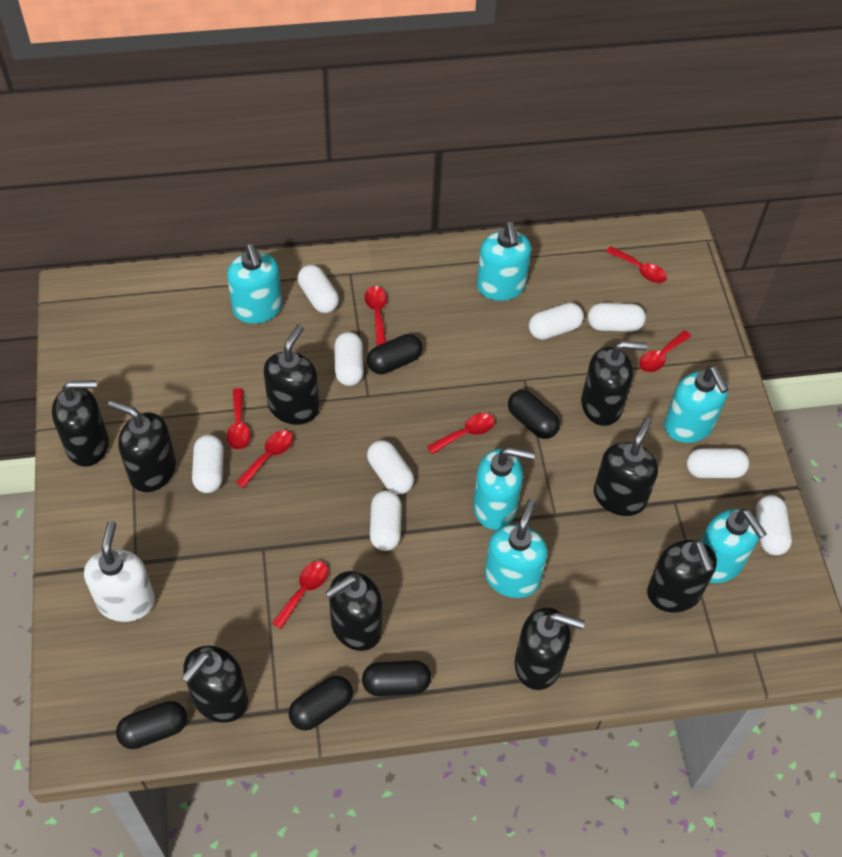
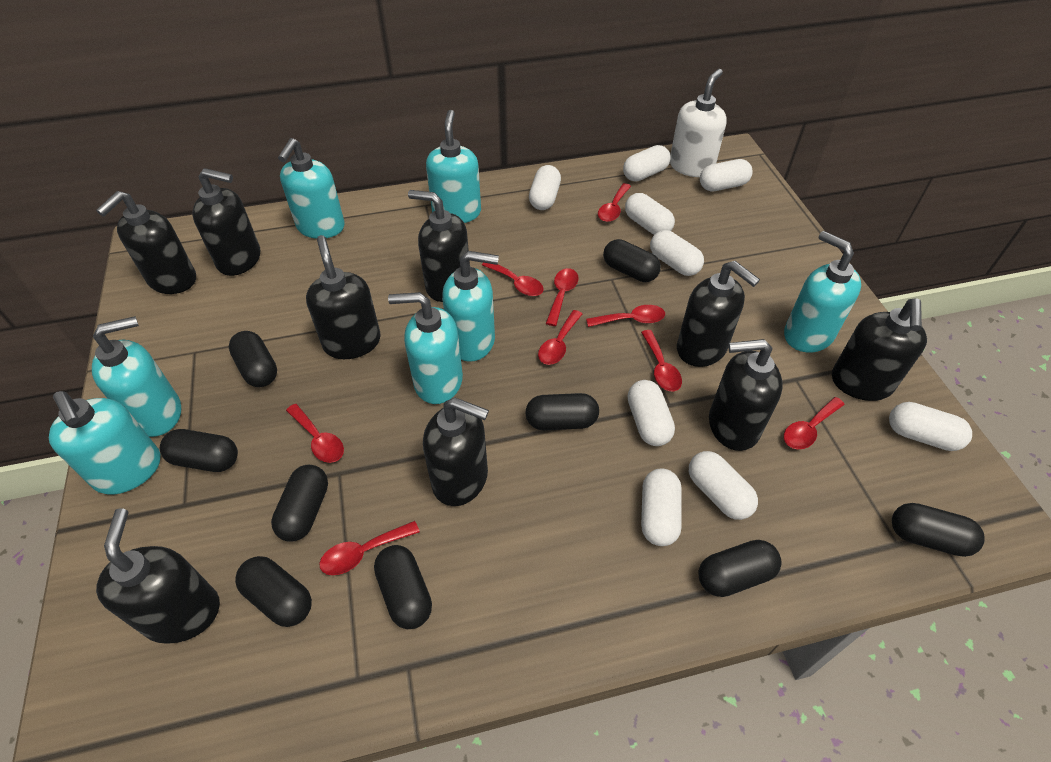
black capsule: [116,701,187,749] [289,676,353,731] [362,660,431,696] [367,334,423,374] [508,390,560,439] = 5 -> [160,429,238,472] [229,331,277,387] [235,556,312,627] [271,465,328,541] [374,545,432,629] [525,393,599,430] [603,239,661,282] [698,540,782,597] [892,503,985,557] = 9
red spoon: [227,388,250,450] [236,430,293,488] [272,561,328,629] [365,286,387,345] [427,413,495,454] [606,246,667,283] [639,330,692,372] = 7 -> [286,404,344,463] [319,521,420,575] [482,263,544,296] [538,310,582,365] [546,268,579,326] [586,305,665,327] [598,183,631,222] [641,330,682,391] [784,397,845,449] = 9
turquoise soap dispenser: [227,244,282,324] [473,447,535,530] [477,221,531,301] [484,499,548,598] [664,366,729,443] [701,509,767,583] = 6 -> [49,391,160,494] [92,316,181,437] [278,138,345,239] [388,292,463,404] [426,110,481,223] [442,251,499,362] [784,231,861,353] = 7

